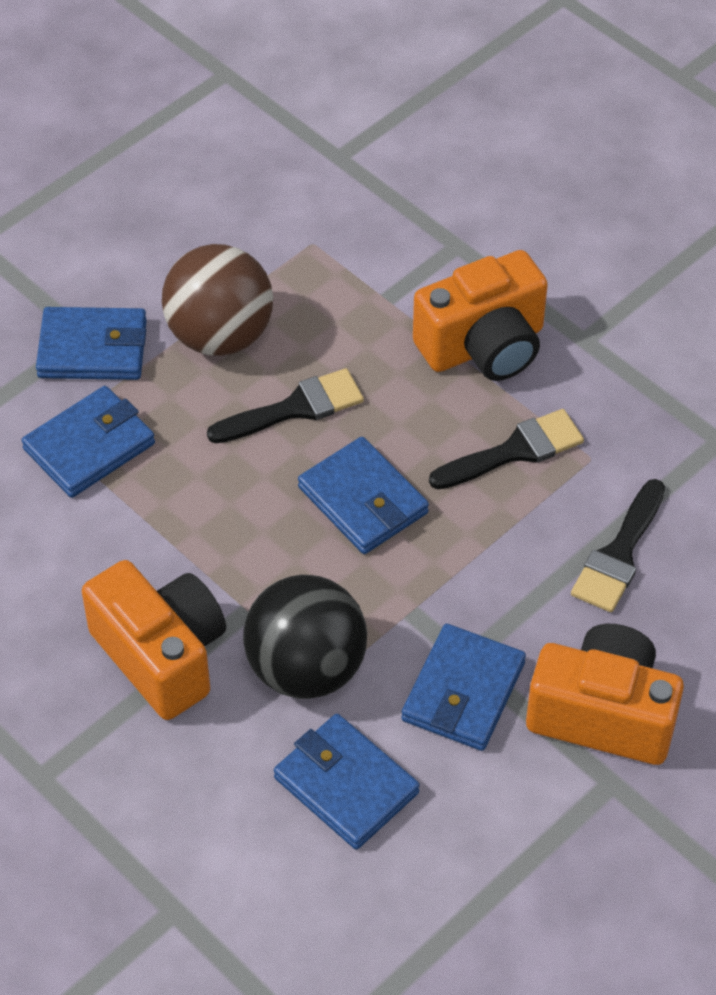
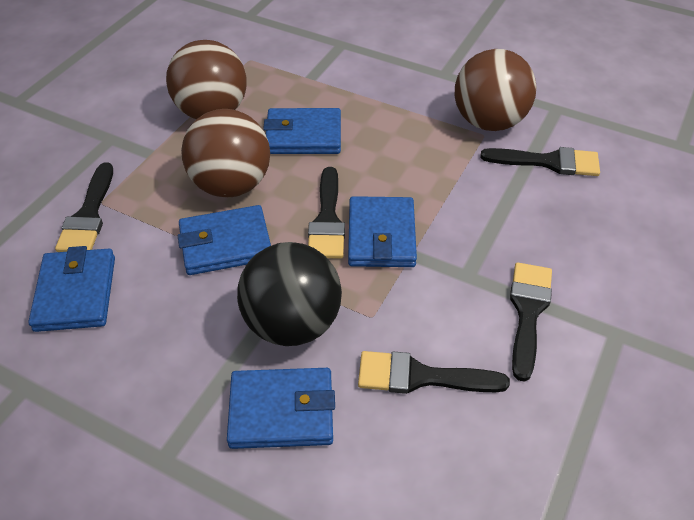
black brush: [207,368,364,443] [429,409,584,489] [571,479,665,612] = 3 -> [55,162,113,252] [308,167,345,259] [358,351,510,394] [480,147,600,176] [510,262,552,382] = 5
brown ball: [162,244,273,356] = 1 -> [166,40,247,119] [181,109,270,197] [455,49,537,131] = 3
orange camera: [82,560,226,720] [413,250,548,381] [526,624,684,765] = 3 -> none = 0

